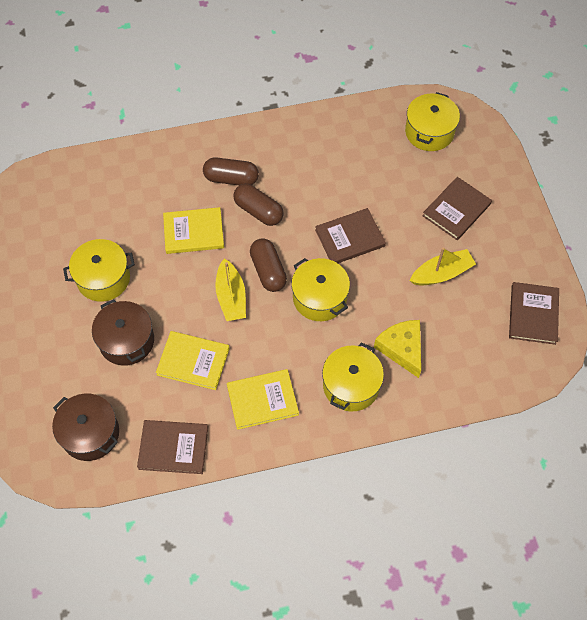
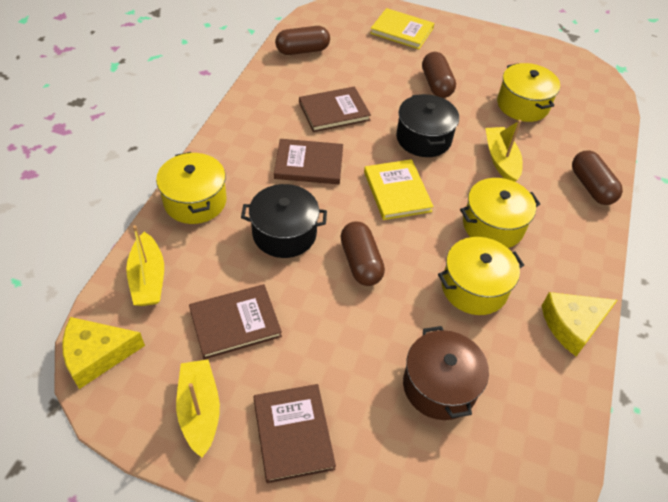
black pot: none = 0 -> [241,184,327,258] [396,94,459,157] = 2
brown capsule: [203,157,259,185] [233,184,284,226] [250,238,287,292] = 3 -> [275,26,330,55] [341,221,385,286] [422,52,456,98] [572,150,623,205] = 4
brown pot: [52,394,119,461] [92,299,154,366] = 2 -> [403,326,489,420] = 1
yellow boat: [215,258,246,321] [410,248,476,286] = 2 -> [126,225,164,306] [176,359,220,458] [485,120,523,182] = 3
yellow book: [156,331,230,390] [163,207,224,254] [227,369,299,430] = 3 -> [364,159,434,220] [370,8,434,49] = 2
yellow cheese: [374,320,421,378] = 1 -> [62,317,145,389] [542,292,617,356] = 2

